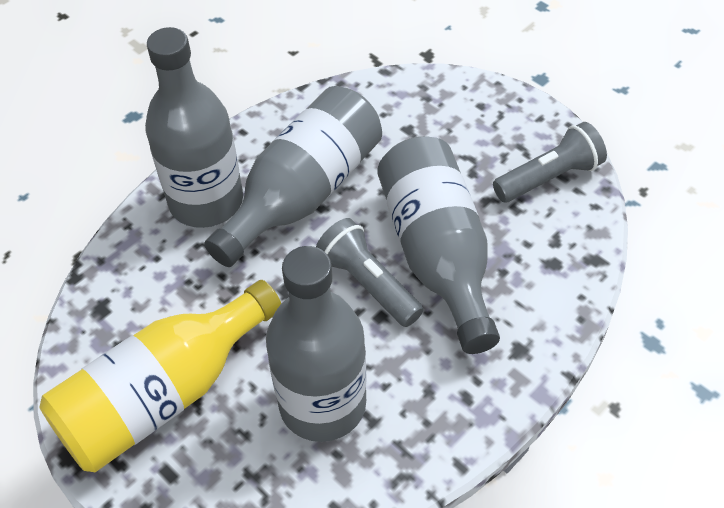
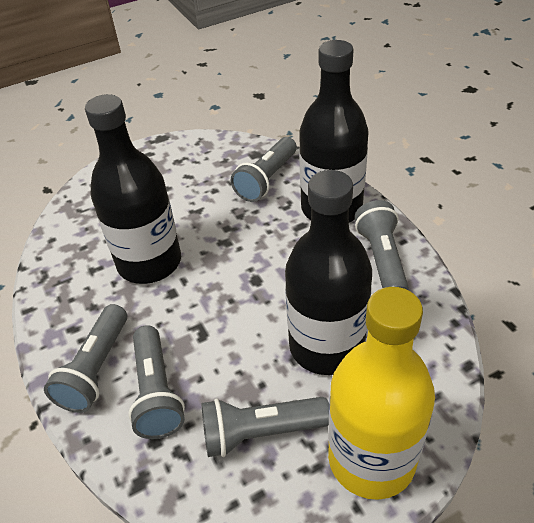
black bottle: none = 0 -> [85,94,181,284] [285,170,372,375] [299,40,369,223] = 3
grey bottle: [145,27,243,228] [204,86,382,267] [266,246,367,442] [377,136,500,354] = 4 -> none = 0
grey flashlight: [316,218,424,327] [493,122,607,202] = 2 -> [44,304,127,413] [128,325,185,439] [202,397,329,457] [231,137,297,202] [355,200,409,290] = 5

